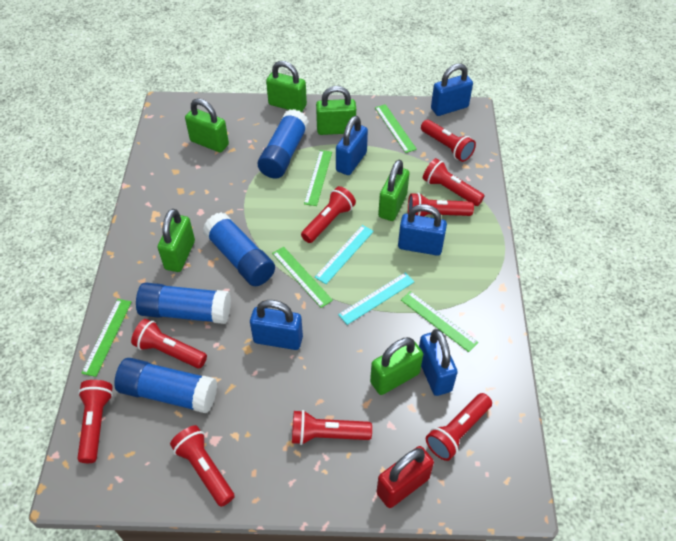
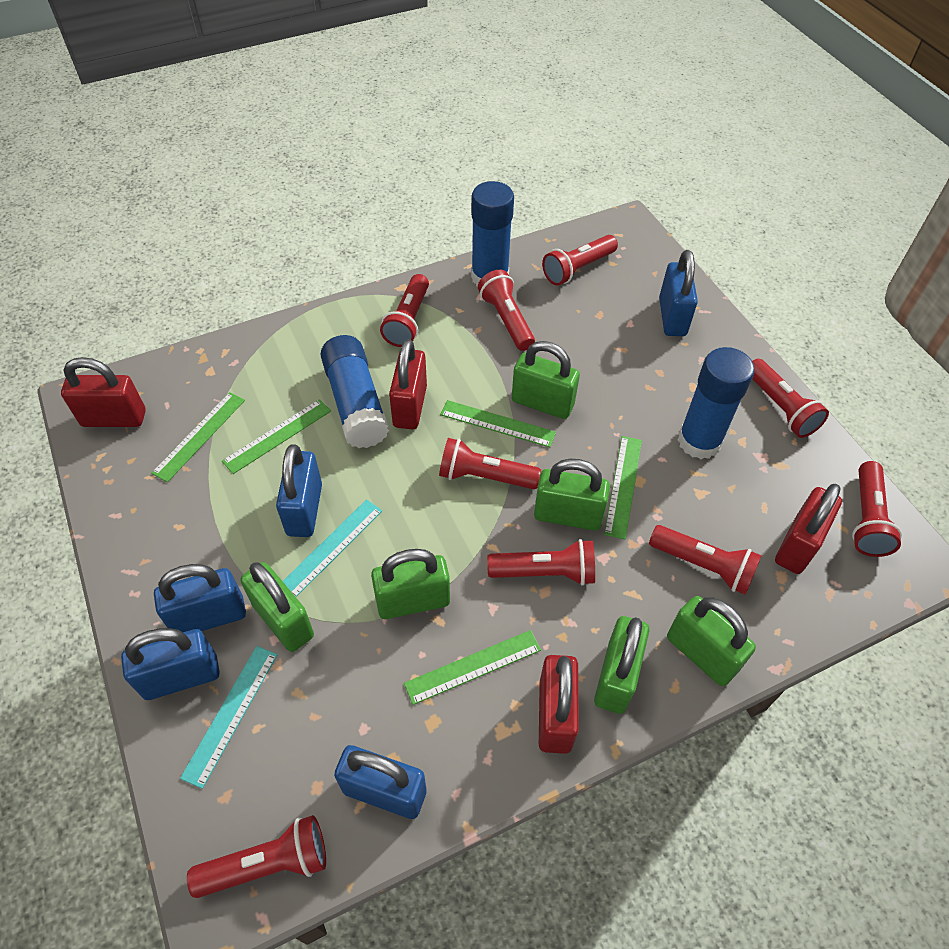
blue glue stick: [114,358,217,413] [136,282,231,324] [203,212,275,286] [258,109,309,179] = 4 -> [320,335,389,448] [471,181,514,287] [678,347,755,459] = 3
red padlock: [377,446,434,508] = 1 -> [61,357,146,427] [389,339,427,430] [539,655,579,754] [775,484,842,574] = 4

